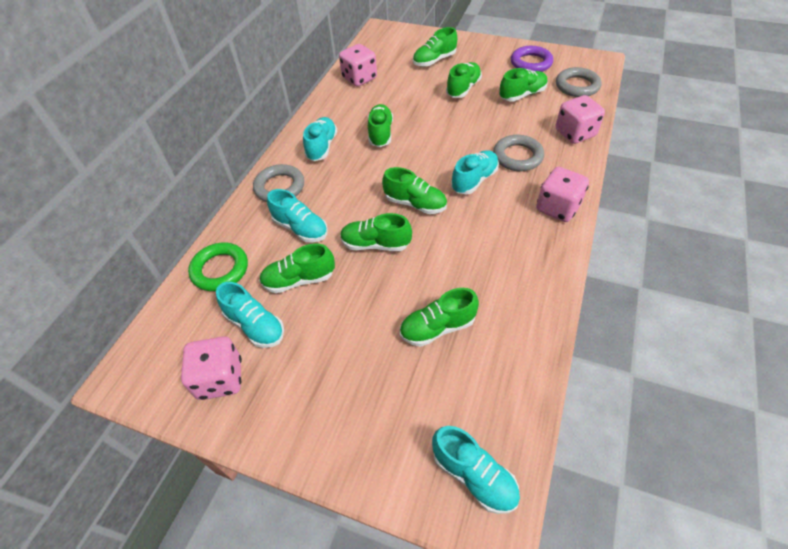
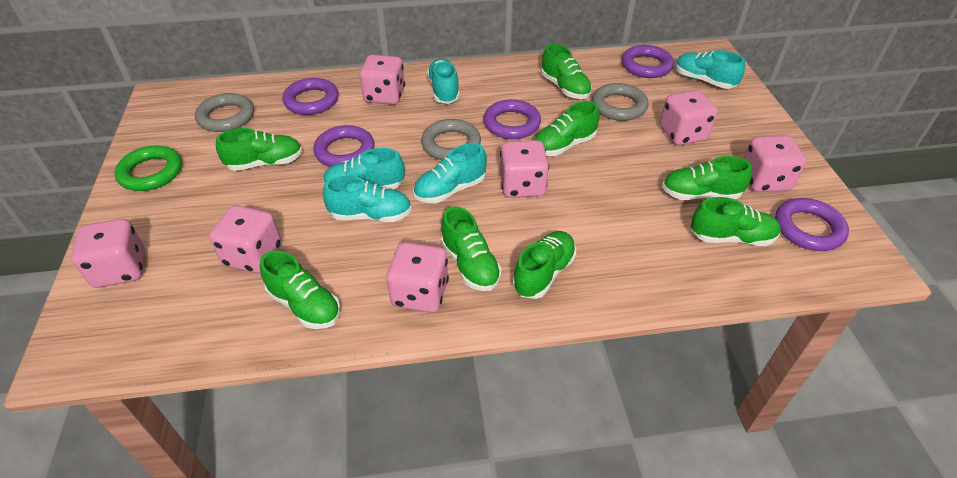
pink dice: [181,336,242,400] [339,44,377,87] [536,167,589,222] [556,95,605,144] = 4 -> [71,219,145,288] [209,205,281,273] [360,55,405,105] [387,242,449,313] [500,140,549,198] [660,90,718,145] [743,135,806,192] = 7
purple ring: [511,46,553,72] = 1 -> [282,78,339,115] [314,125,375,167] [483,99,541,139] [622,45,674,78] [775,198,849,251] = 5

